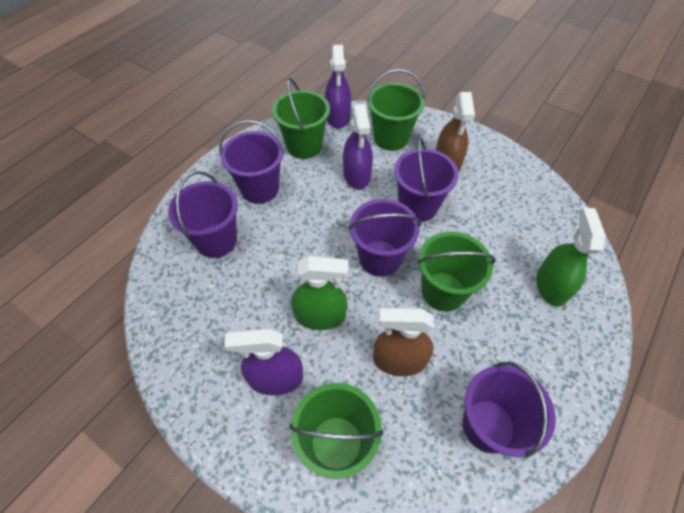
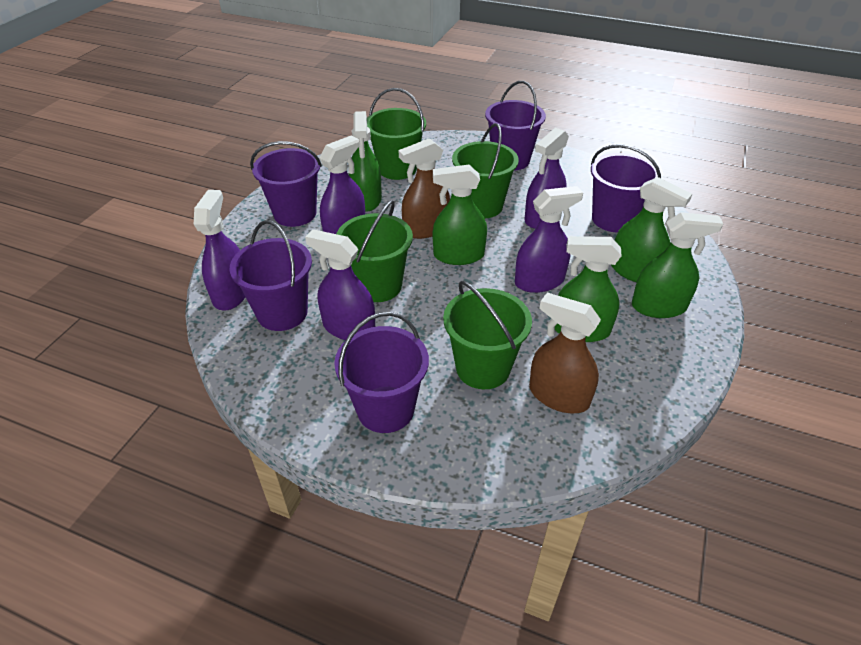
green spray bottle: [291,256,349,330] [536,207,606,307] = 2 -> [349,111,382,212] [433,165,487,265] [555,236,622,342] [611,177,692,282] [632,212,723,318] = 5
purple spray bottle: [224,328,303,395] [325,45,351,129] [343,104,373,189] = 3 -> [194,190,245,310] [305,229,375,340] [319,136,365,234] [515,186,583,293] [524,128,569,229] = 5

